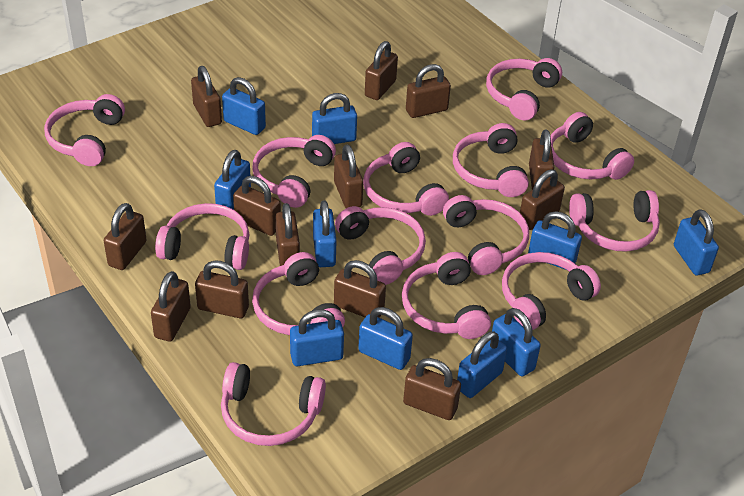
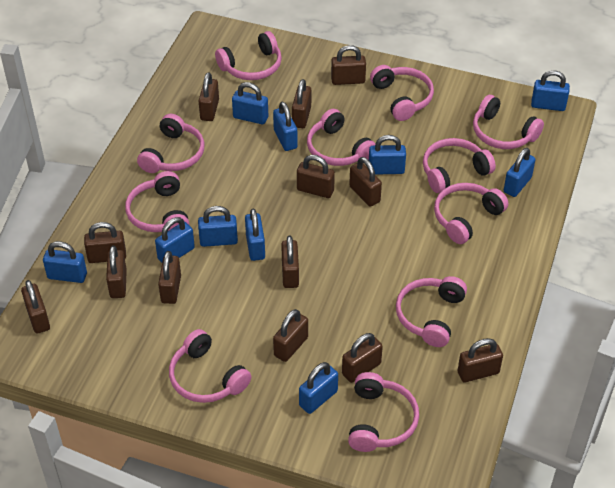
pink headphones: [44,94,125,166] [155,203,249,270] [221,362,326,446] [252,135,336,208] [252,252,345,335] [335,206,426,285] [363,142,449,216] [402,252,491,339] [443,195,529,275] [453,123,529,197] [486,58,562,120] [502,252,601,330] [550,112,634,180] [569,190,660,252] = 14 -> [125,171,189,232] [137,114,204,173] [169,329,251,403] [215,31,282,80] [307,109,376,166] [348,372,419,452] [370,65,434,121] [396,276,467,347] [423,138,496,193] [434,183,508,244] [473,95,544,149] = 11

